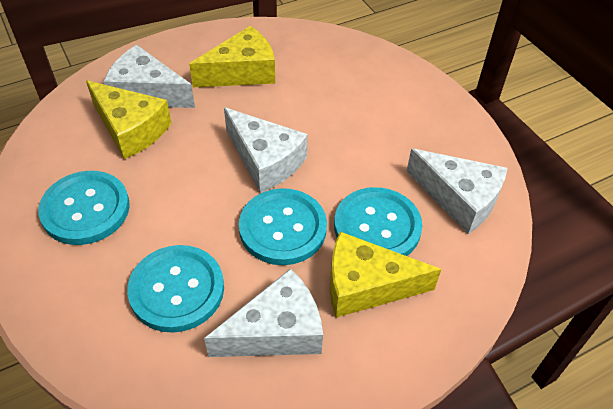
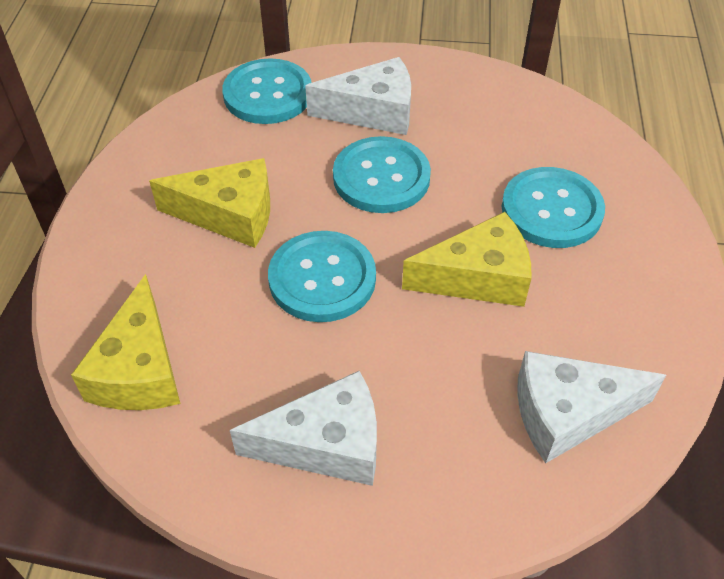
white cheese: [103,45,195,108] [204,268,323,357] [224,107,308,193] [406,149,507,234] = 4 -> [230,371,377,486] [305,57,411,135] [517,351,666,463] = 3

